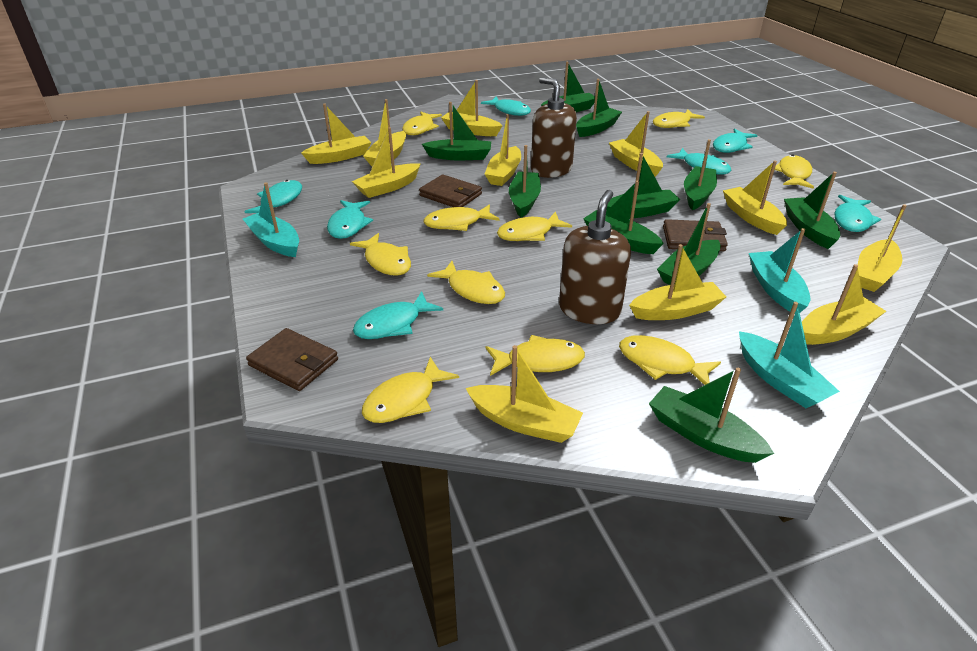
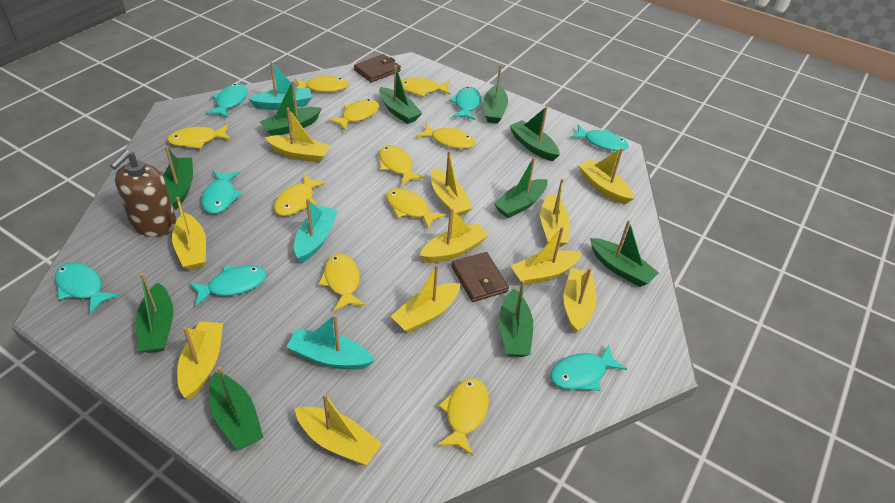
brown soap dispenser: [531,77,577,178] [559,190,631,324] = 2 -> [110,150,177,237] = 1
brown wallet: [246,328,338,391] [419,174,482,207] [663,219,728,251] = 3 -> [354,54,401,82] [451,252,509,302] = 2

